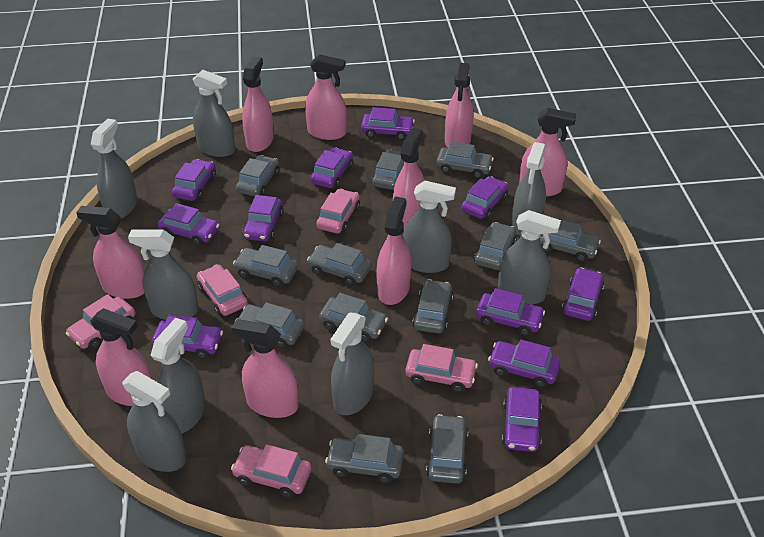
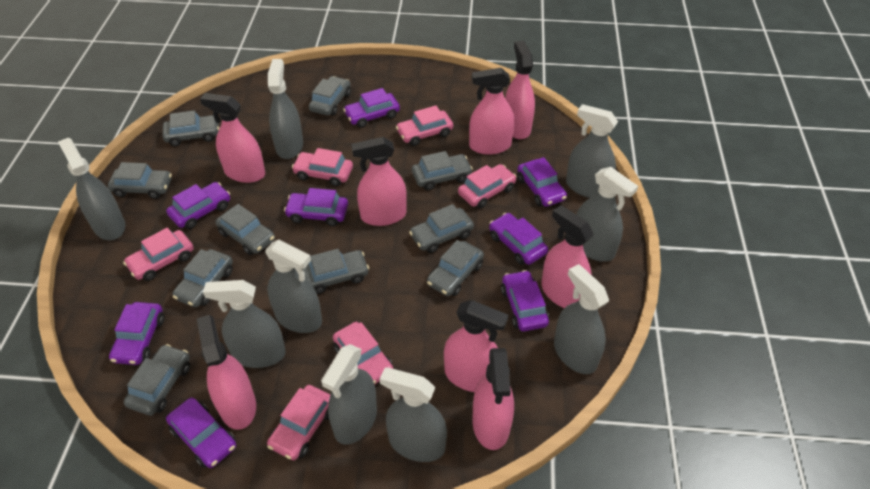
grey car: [233,245,298,287] [235,302,304,348] [236,155,279,197] [307,243,372,286] [319,293,388,342] [325,434,404,483] [371,149,404,190] [412,279,453,334] [426,414,468,484] [436,141,494,178] [474,222,517,270] [539,218,601,262] = 12 -> [108,162,172,199] [124,344,190,416] [162,110,219,146] [172,249,233,307] [216,204,275,255] [303,249,369,294] [309,76,351,116] [409,204,474,253] [412,151,473,190] [427,240,484,296] = 10
pink car: [66,294,135,350] [197,264,248,316] [231,444,312,498] [316,189,360,234] [405,344,478,392] = 5 -> [123,228,194,281] [267,385,331,460] [292,148,353,186] [333,322,394,385] [396,105,453,146] [458,164,516,208] = 6
pink spray bottle: [76,206,145,299] [90,308,152,406] [231,319,299,418] [242,56,274,152] [305,54,347,140] [377,196,411,305] [393,128,424,229] [445,63,473,148] [519,108,576,196] = 9 -> [197,315,256,430] [200,93,265,183] [351,137,407,226] [444,300,508,392] [469,68,514,155] [472,348,514,450] [505,41,535,139] [541,205,594,308] = 8
purple car: [152,314,223,359] [158,203,219,246] [172,159,216,201] [242,195,283,242] [310,147,353,188] [361,107,415,140] [461,176,509,219] [476,288,545,336] [488,340,561,387] [501,387,542,452] [562,268,604,321] = 11 -> [109,302,164,365] [166,182,230,229] [166,398,236,468] [284,188,348,226] [343,88,400,128] [489,213,548,265] [501,270,549,331] [517,157,567,207] = 8

